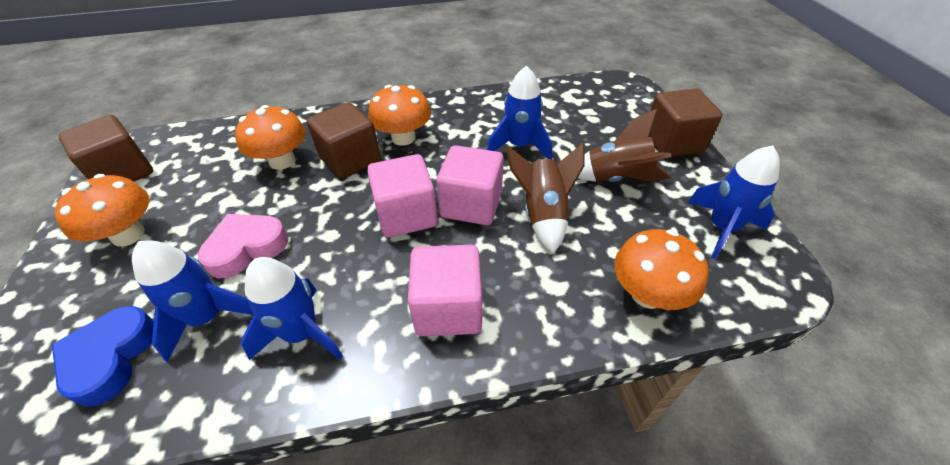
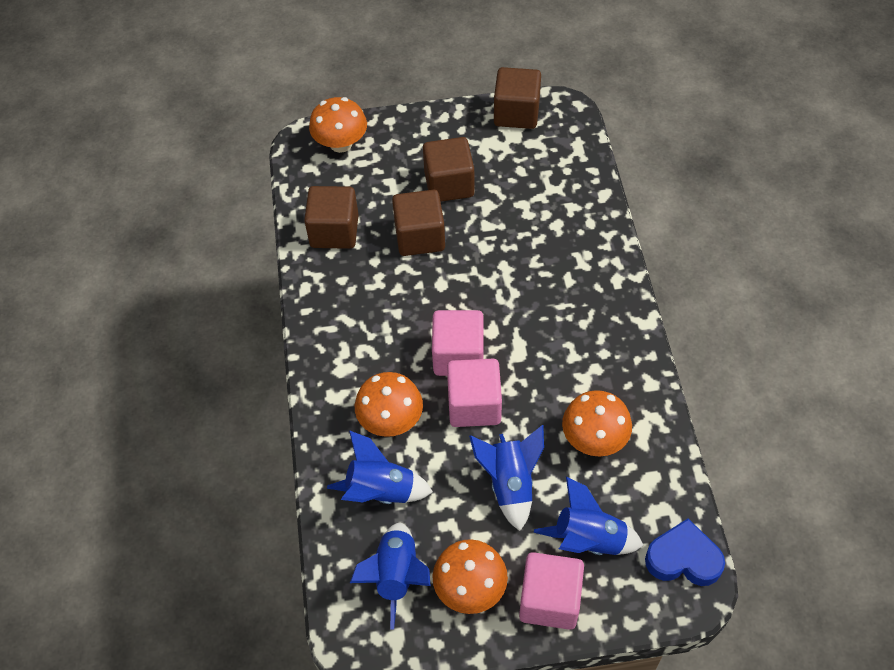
brown cube: [58,115,153,182] [307,102,381,179] [649,88,722,157] = 3 -> [304,186,359,249] [392,190,445,256] [423,137,475,202] [494,67,541,129] = 4
brown rocket: [506,143,584,253] [578,109,671,182] = 2 -> none = 0
pink heart: [198,214,288,278] = 1 -> none = 0

